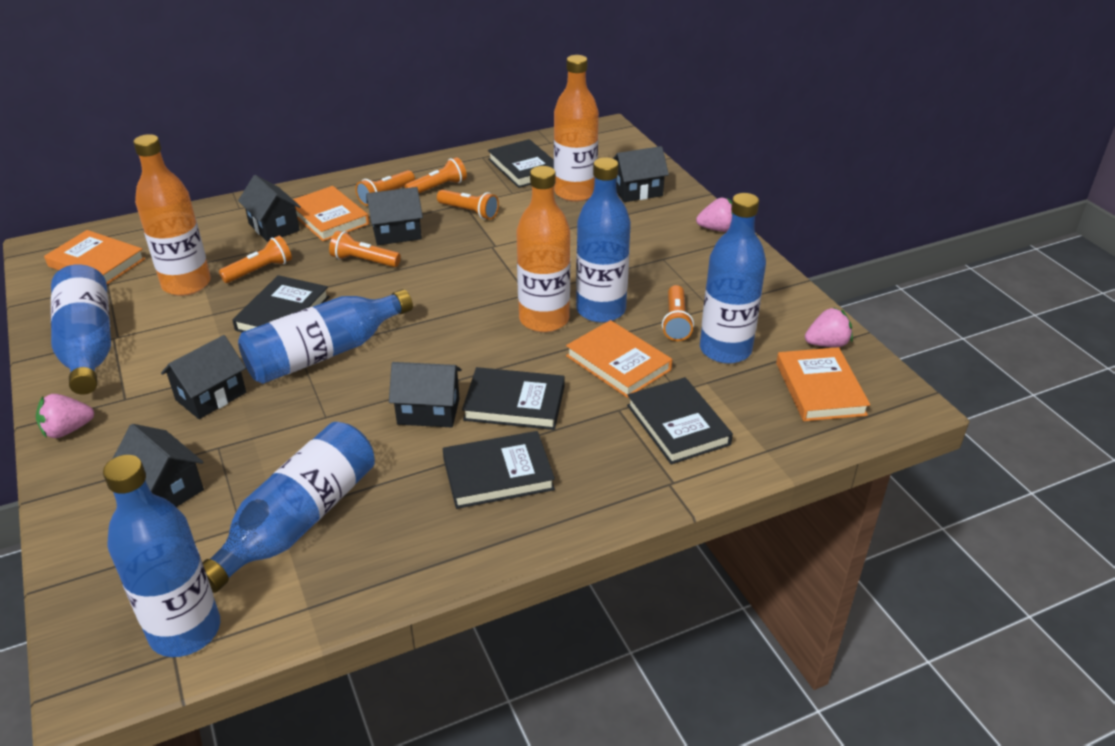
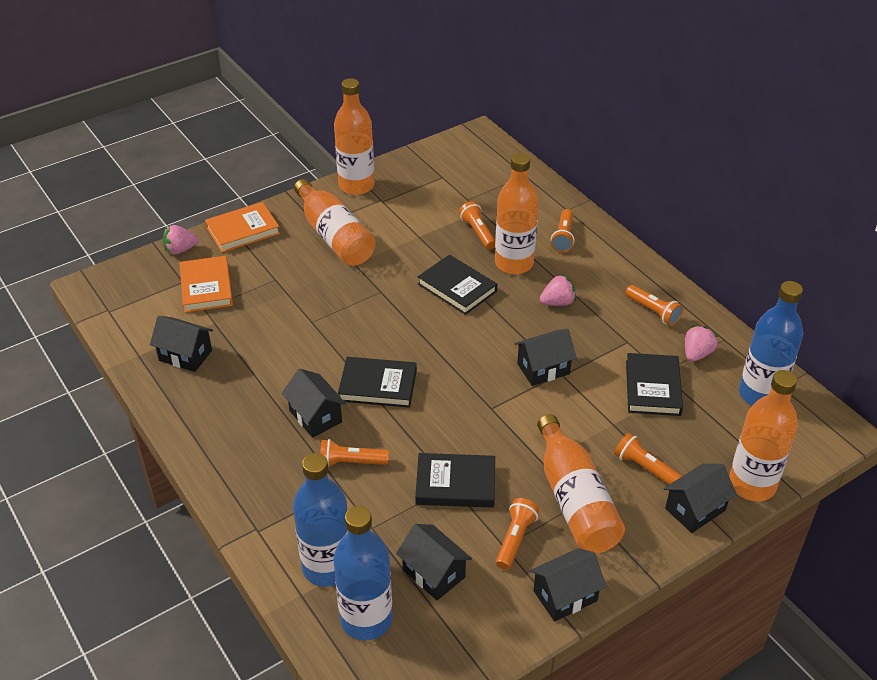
black book: [232,275,330,332] [443,431,555,509] [462,367,565,430] [488,139,554,188] [627,377,733,465] = 5 -> [338,357,417,408] [415,453,495,508] [418,255,497,315] [626,353,683,416] = 4
blue bottle: [51,264,111,395] [103,455,220,657] [202,422,375,593] [238,289,413,384] [576,157,631,323] [700,193,766,364] = 6 -> [293,453,348,587] [334,506,393,640] [739,281,803,406] = 3
orange book: [44,230,145,284] [293,186,369,241] [566,320,672,398] [776,347,870,421] = 4 -> [179,256,233,313] [205,202,280,253] = 2
orange bottle: [133,134,211,296] [516,166,570,332] [554,55,599,202] = 3 -> [294,179,376,266] [334,78,375,195] [495,153,539,274] [537,414,625,553] [729,370,798,501] = 5

